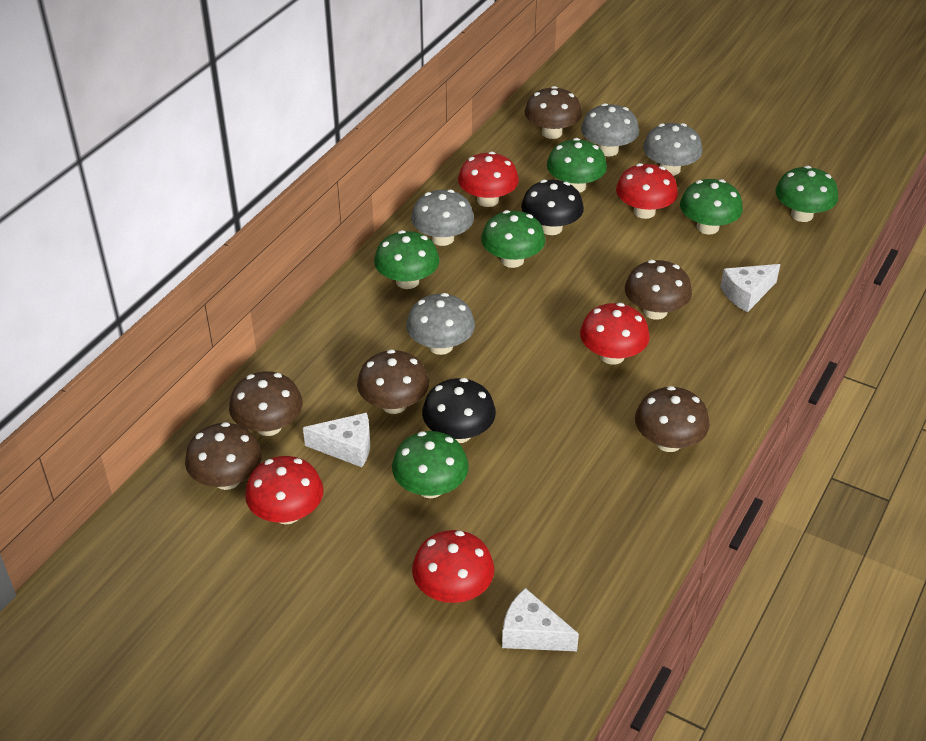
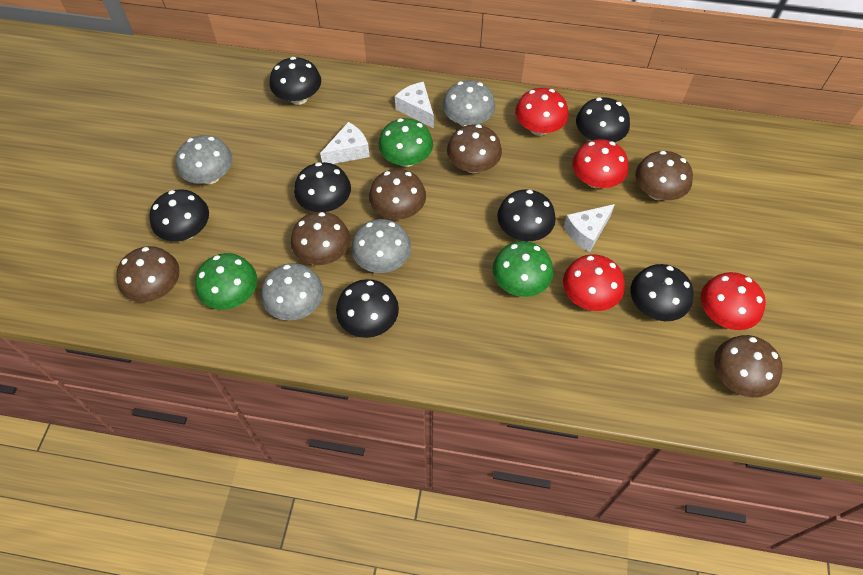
black mushroom: [422,378,496,443] [521,180,584,235] = 2 -> [149,189,209,241] [270,57,321,105] [294,162,351,212] [336,279,399,338] [497,190,556,241] [576,97,630,142] [630,264,694,321] = 7
green mushroom: [374,230,440,289] [392,431,469,498] [481,210,545,268] [547,138,607,193] [680,179,743,234] [775,166,838,222] = 6 -> [195,253,257,310] [379,118,433,167] [493,241,554,297] = 3
red mushroom: [245,456,324,525] [412,530,494,603] [458,151,519,207] [580,303,650,365] [616,163,678,219] = 5 -> [515,88,568,136] [563,254,625,311] [572,139,628,188] [701,272,766,330] = 4

